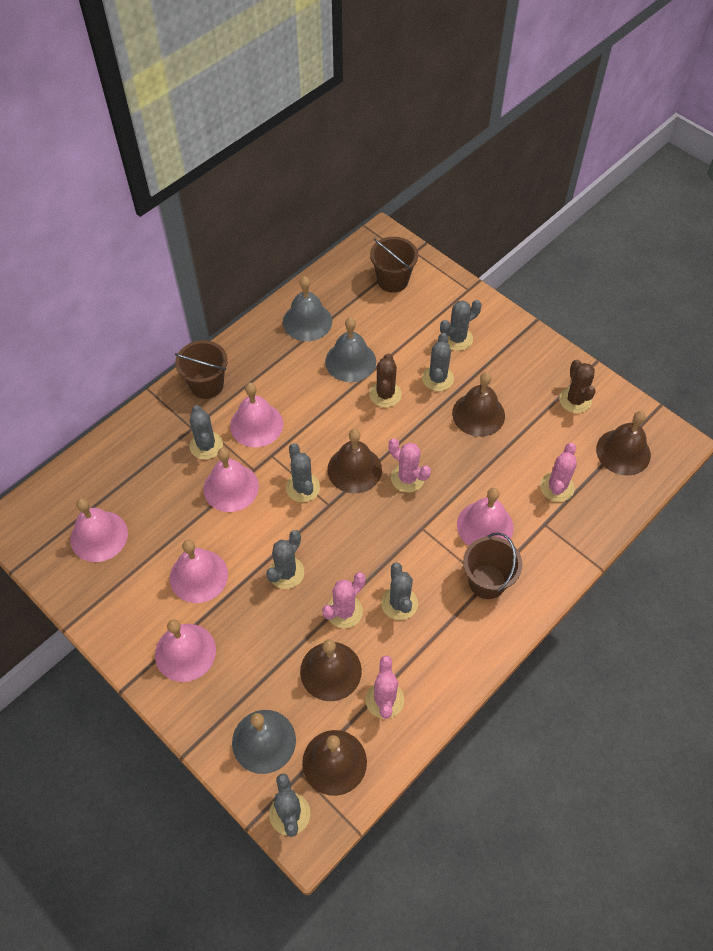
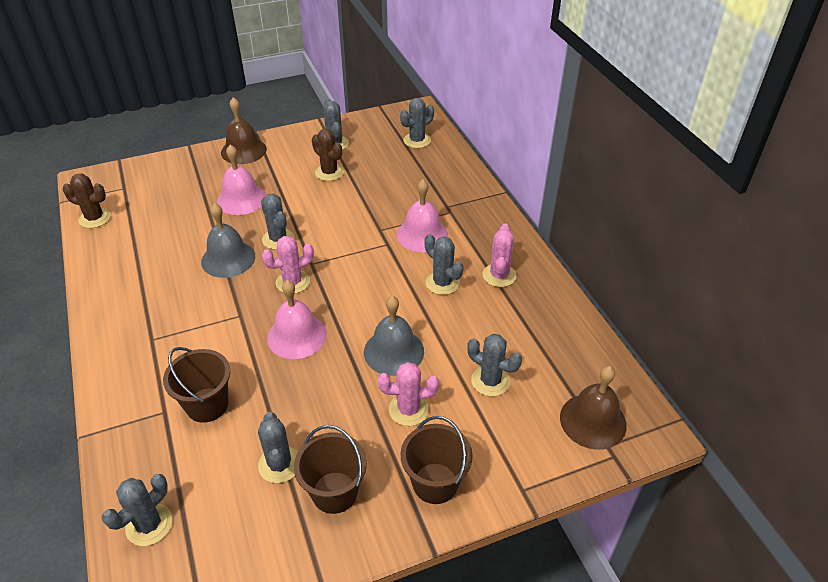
brown bell: [300,639,362,701] [302,730,367,796] [327,429,382,493] [452,372,505,437] [596,411,651,476] = 5 -> [221,97,267,164] [560,366,627,450] = 2
grey bell: [232,710,296,774] [283,276,332,341] [325,317,376,382] = 3 -> [201,203,255,278] [364,296,424,376] = 2
pink bell: [70,498,128,562] [155,620,216,682] [170,540,228,603] [203,448,259,512] [230,383,283,447] [457,488,514,546] = 6 -> [217,145,266,215] [267,280,327,359] [397,179,448,252] = 3
pink cactus: [322,572,366,628] [366,656,404,719] [389,439,431,493] [540,443,577,502] = 4 -> [262,236,314,294] [378,362,439,426] [483,223,517,287] = 3

